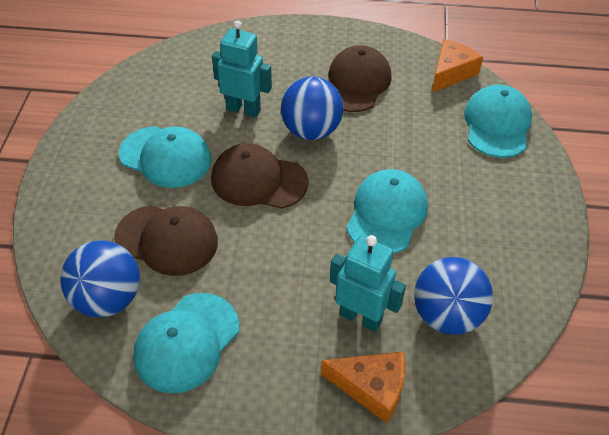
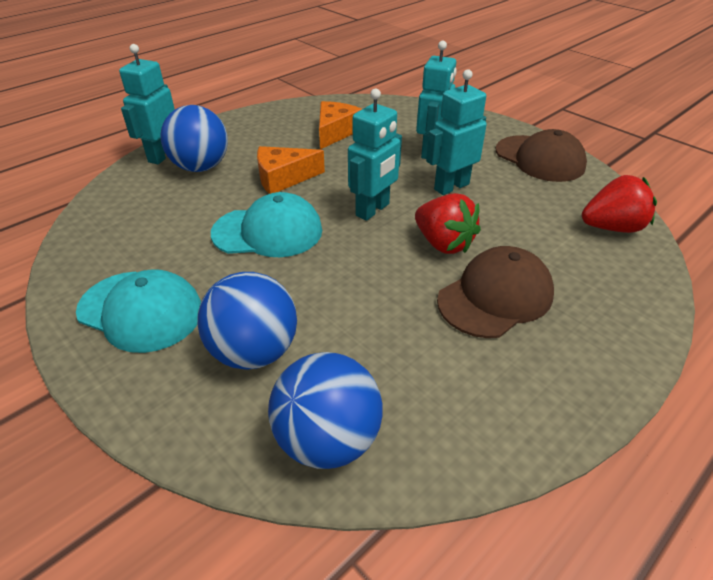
brown cap: [114,205,218,276] [211,143,309,209] [328,45,392,112] = 3 -> [437,246,554,338] [496,129,587,182] = 2
red strawberry: none = 0 -> [415,193,481,254] [582,175,657,233] = 2
turquoise cap: [119,126,211,188] [133,293,239,393] [346,169,428,254] [464,85,532,158] = 4 -> [76,269,201,353] [211,192,322,257] = 2
turquoise robot: [212,20,272,118] [330,235,406,332] = 2 -> [119,44,175,164] [348,89,402,221] [416,41,457,159] [426,69,487,195] = 4

